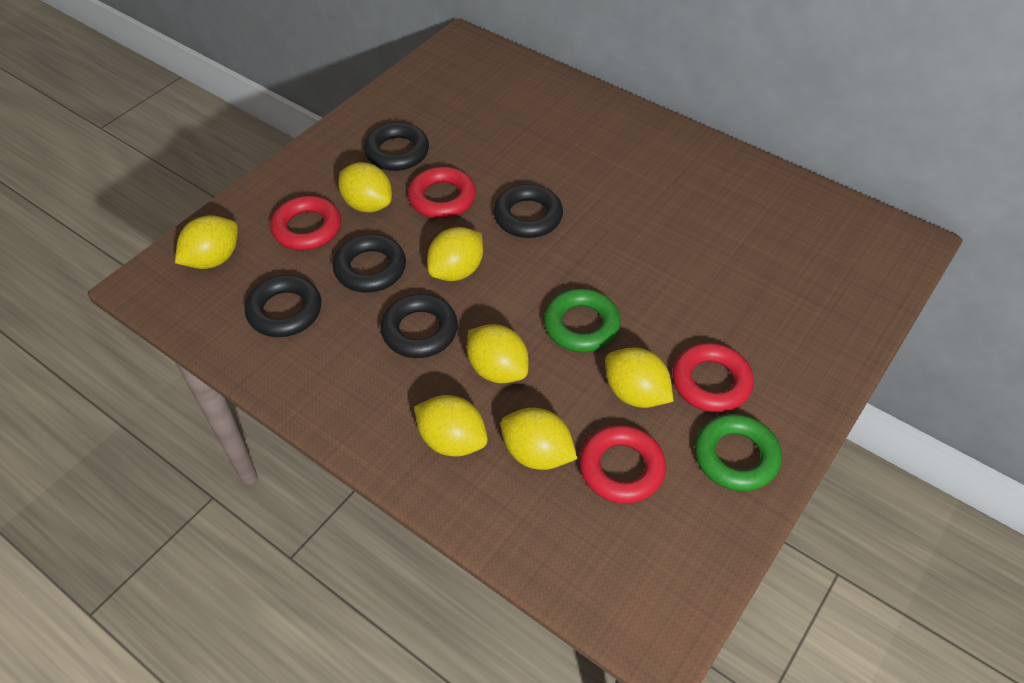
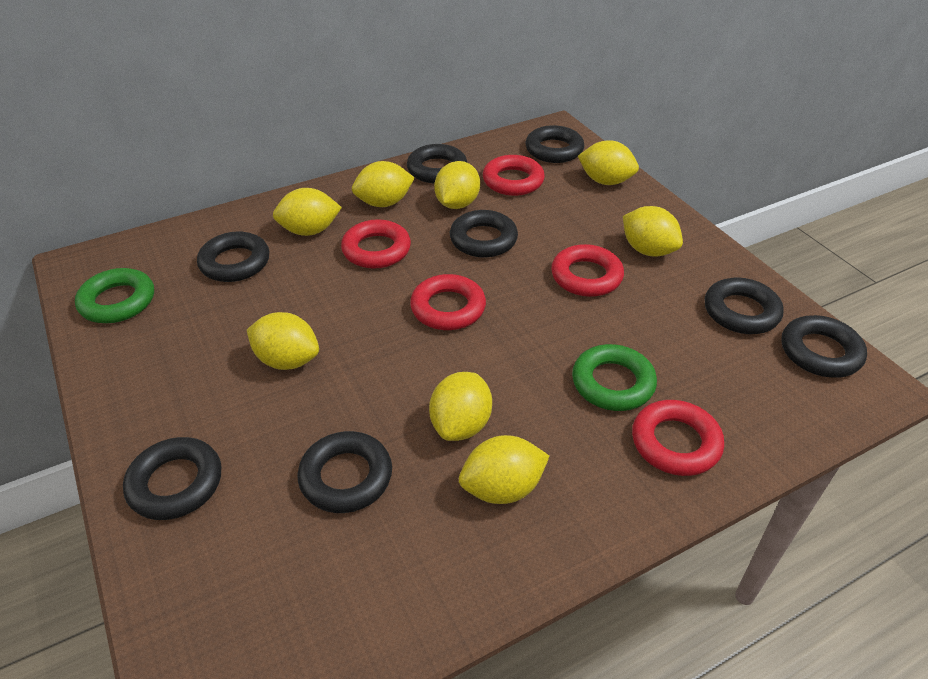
black ring: [245,275,321,337] [333,234,406,293] [364,122,429,171] [380,294,458,358] [494,184,563,238] = 5 -> [123,437,221,520] [197,231,269,282] [297,431,392,513] [407,144,468,183] [450,210,518,258] [525,125,584,163] [705,277,784,334] [781,315,867,378] = 8
red ring: [270,196,341,251] [408,167,476,219] [579,425,666,504] [672,343,754,413] = 4 -> [341,219,411,269] [410,274,486,330] [483,155,545,196] [551,244,624,297] [632,400,724,476] = 5
yellow lemon: [175,215,238,269] [338,162,392,212] [414,395,488,456] [427,227,483,281] [467,324,529,383] [501,408,577,470] [605,347,674,408] = 7 -> [247,312,319,370] [273,188,342,236] [352,161,414,207] [429,372,492,441] [434,161,480,209] [459,435,549,504] [578,140,639,185] [623,206,683,257] = 8

